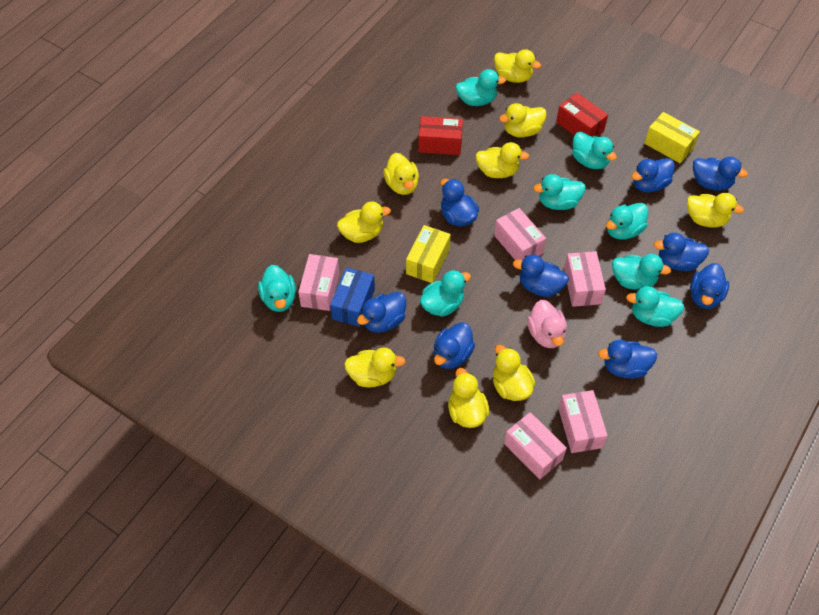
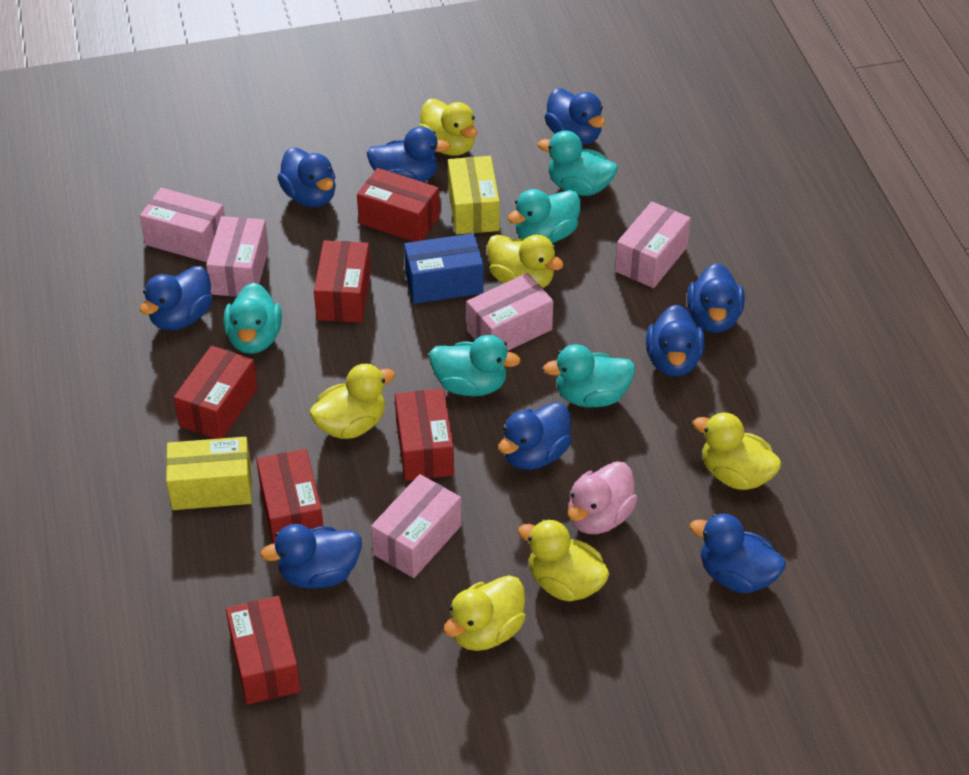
red box: [418,116,463,155] [556,93,608,137] = 2 -> [174,346,257,439] [226,596,301,705] [256,449,323,544] [314,240,371,323] [357,168,440,242] [395,388,454,481] = 6
turquoise duck: [258,265,296,312] [420,270,471,317] [455,69,506,106] [533,174,586,210] [572,132,617,169] [606,203,648,240] [612,254,671,290] [626,286,684,327] = 8 -> [223,283,282,354] [429,335,521,397] [508,189,581,243] [537,131,617,196] [543,345,635,407] = 5
yellow duck: [337,202,391,243] [344,348,406,387] [383,153,419,195] [448,368,489,428] [475,142,529,178] [493,345,535,401] [494,49,541,83] [499,103,547,137] [687,193,744,228] = 9 -> [309,364,395,439] [418,99,477,156] [444,575,526,651] [487,235,564,288] [518,519,610,602] [693,412,782,490] = 6

